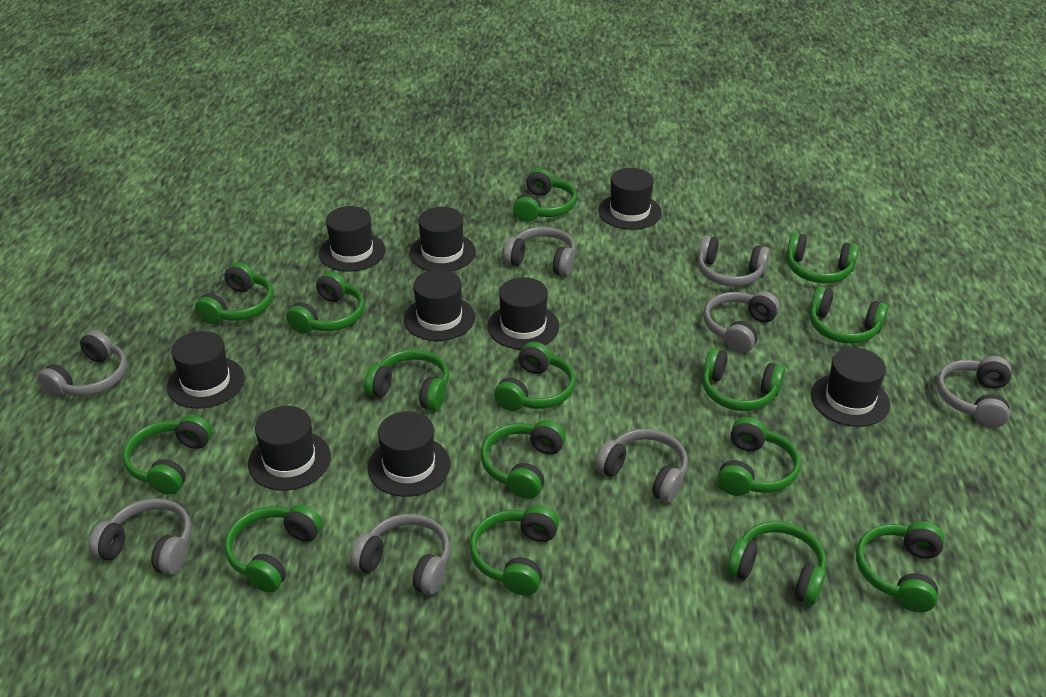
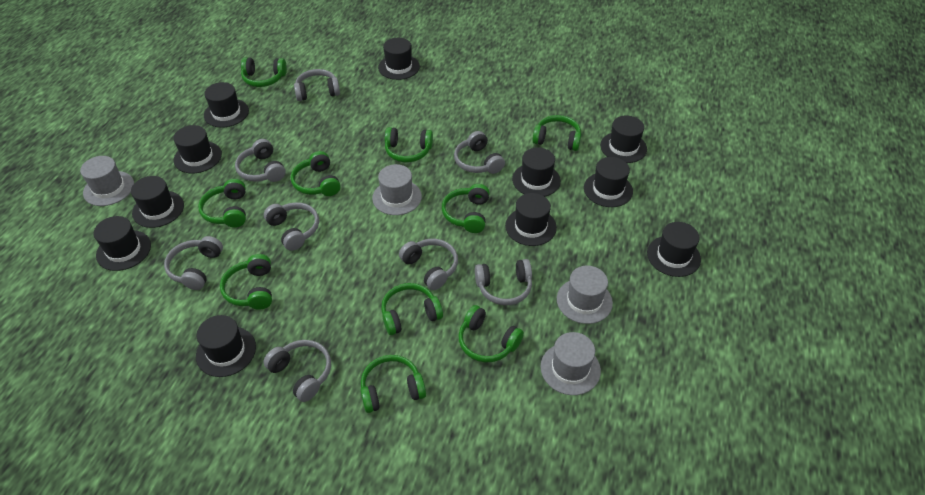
black hat: [167,331,245,409] [248,406,331,491] [319,206,386,272] [368,411,450,497] [404,270,475,341] [409,207,476,272] [488,277,559,350] [598,168,662,230] [811,348,890,427] = 9 -> [94,216,151,271] [131,176,184,228] [174,125,222,174] [196,315,256,377] [204,82,249,128] [378,38,420,80] [505,193,557,246] [512,148,561,197] [584,157,633,207] [600,116,647,163] [647,222,701,277] = 11
green headphones: [123,415,212,495] [195,262,273,324] [225,504,323,593] [286,272,365,334] [364,349,449,411] [469,505,559,595] [481,420,566,499] [494,342,575,411] [513,168,577,222] [702,348,785,411] [717,417,801,496] [727,521,826,605] [786,233,859,283] [810,286,888,344] [856,521,944,612] = 15 -> [198,179,246,228] [220,254,272,310] [241,57,287,87] [291,151,341,196] [360,355,426,413] [381,283,443,335] [385,127,433,162] [442,184,490,233] [458,305,524,362] [533,115,581,151] = 10
grey hat: none = 0 -> [80,156,134,206] [372,164,422,215] [541,332,601,395] [557,266,613,324] = 4

